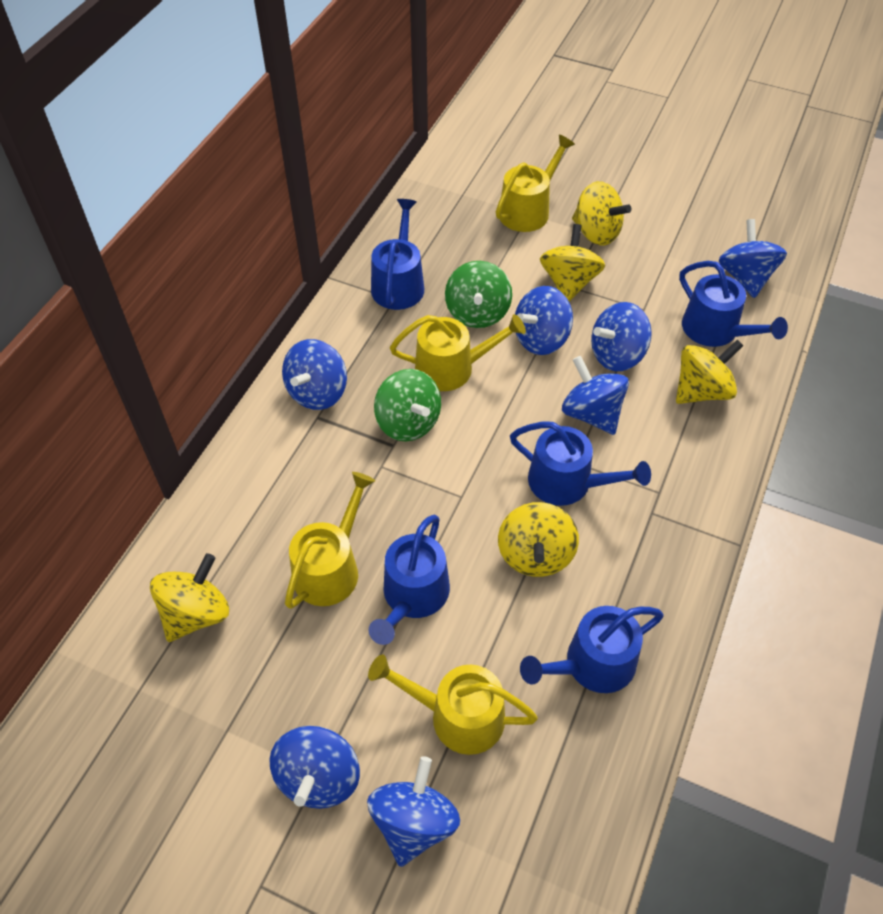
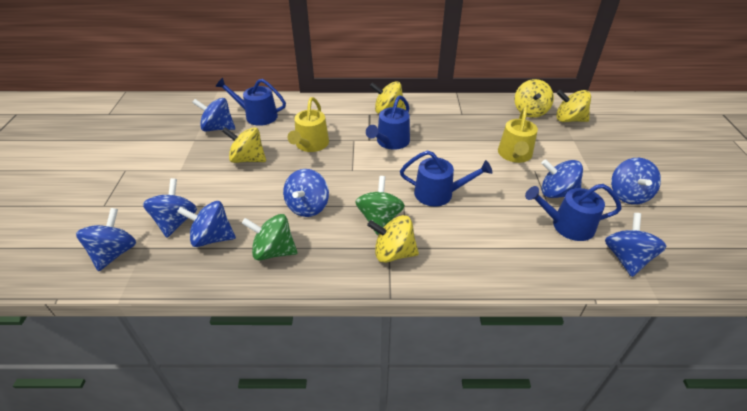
blue spinning top: [269,726,360,809] [282,339,347,410] [367,756,460,867] [515,286,573,355] [562,356,629,435] [591,302,652,371] [719,219,787,298] = 7 -> [76,208,136,271] [143,178,197,238] [177,201,236,247] [192,98,235,131] [283,169,329,217] [541,159,583,198] [605,213,667,277] [611,158,661,205] = 8
blue watering can: [369,515,450,645] [371,199,424,310] [510,422,651,506] [520,606,664,693] [679,261,788,347] = 5 -> [215,78,286,126] [366,96,410,150] [400,150,492,206] [525,184,622,241] = 4
yellow watering can: [285,472,375,609] [368,655,538,755] [390,314,526,391] [496,135,575,232] = 4 -> [288,97,329,152] [498,107,538,163] = 2

